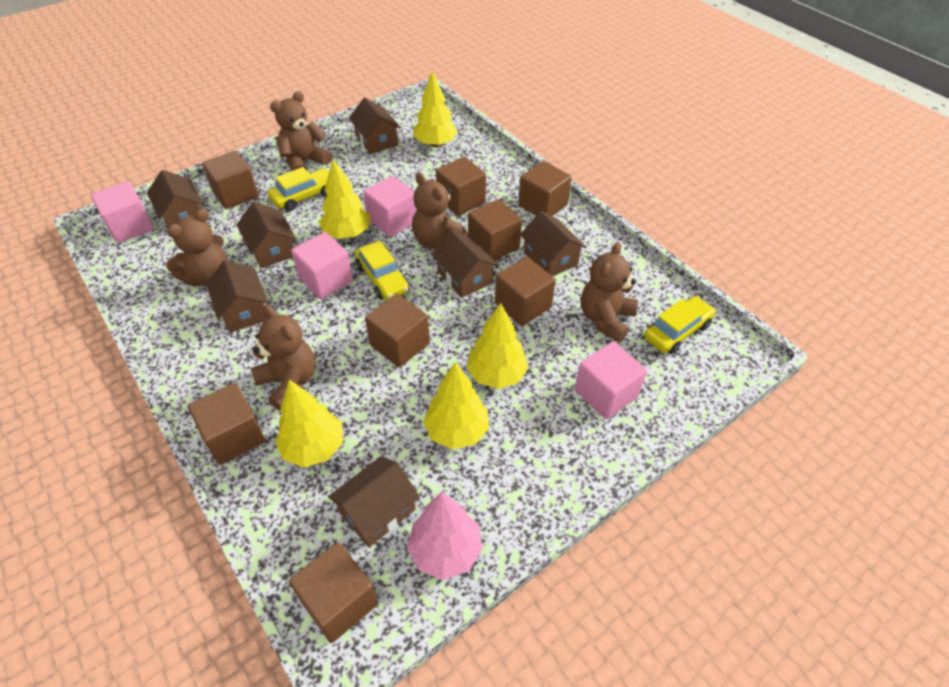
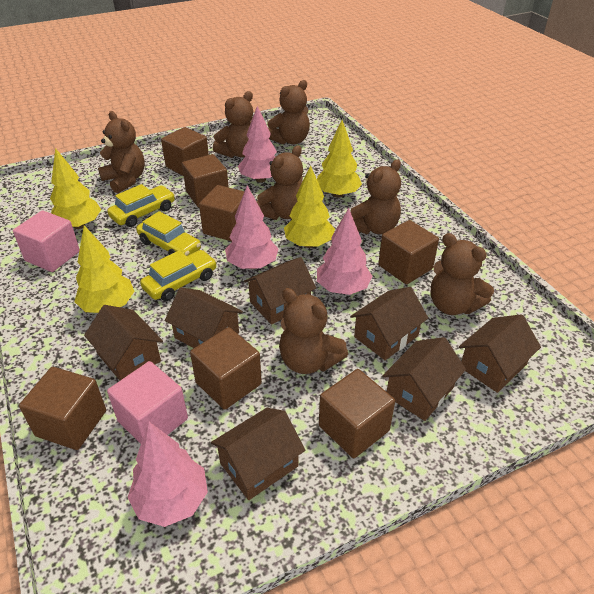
brown cube: [188,383,265,465] [202,151,259,209] [289,543,378,643] [365,294,430,367] [436,157,486,216] [468,199,522,261] [495,257,556,326] [518,161,572,216] = 8 -> [19,367,106,450] [161,127,209,176] [182,154,229,207] [190,327,262,410] [199,185,245,241] [319,369,395,458] [378,220,439,284] = 7
brown teddy bear: [166,209,228,287] [251,305,315,411] [270,91,332,171] [412,172,468,249] [581,242,638,342] = 5 -> [98,111,145,194] [213,91,253,158] [256,145,303,220] [267,80,310,145] [279,288,348,374] [351,160,401,234] [431,233,494,315] = 7
pink cube: [91,181,154,243] [291,232,353,299] [363,176,417,237] [575,341,647,419] = 4 -> [13,210,80,272] [107,361,188,444] = 2
pink tree: [407,492,483,580] = 1 -> [127,422,208,527] [225,185,279,269] [238,106,277,182] [317,208,372,295] = 4
yellow tree: [275,380,343,467] [319,159,371,239] [413,71,458,147] [423,362,489,449] [467,303,529,389] = 5 -> [50,148,101,229] [74,225,135,313] [284,165,335,248] [317,120,362,198] = 4

